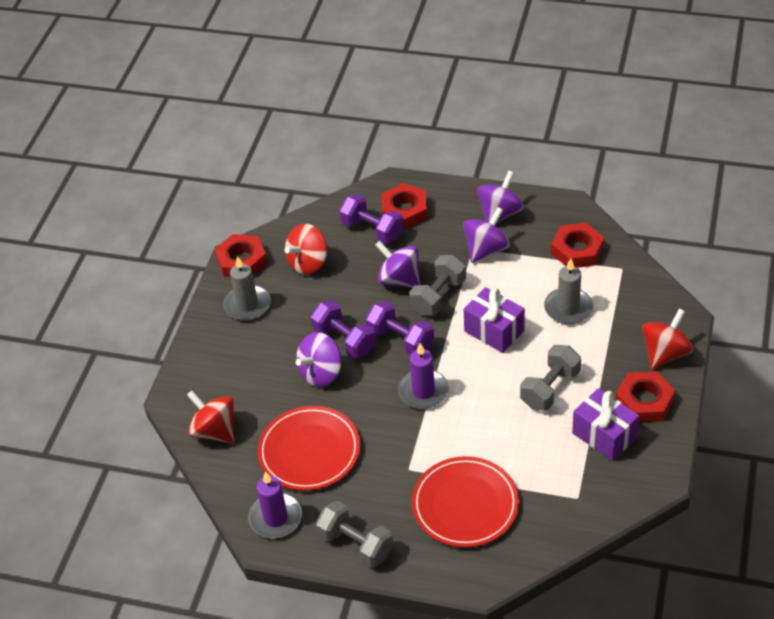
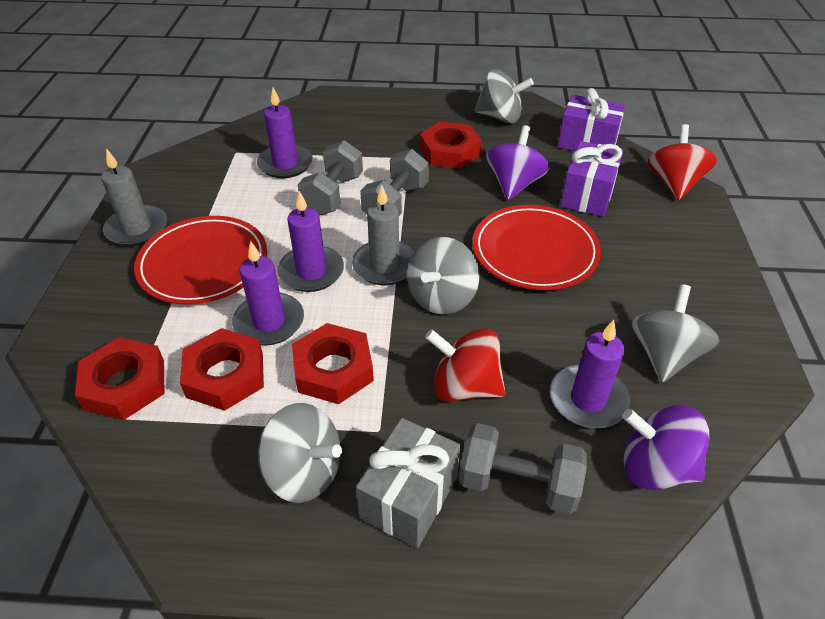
grey gift: none = 0 -> [356,418,461,548] = 1
grey spinning top: none = 0 -> [258,403,342,503] [407,237,479,314] [474,69,534,123] [632,284,719,383] = 4
purple candle: [248,471,302,538] [398,343,449,409] = 2 -> [232,241,304,346] [257,88,313,178] [277,191,344,292] [550,320,630,428] = 4
purple dumbbell: [311,300,376,359] [339,194,404,244] [366,301,434,355] = 3 -> none = 0
purple spinning top: [296,332,341,387] [375,241,420,288] [463,207,510,263] [477,171,524,223] = 4 -> [486,125,550,200] [622,405,709,490] = 2
red spinning top: [187,390,235,444] [285,224,327,275] [642,308,693,369] = 3 -> [425,328,506,402] [648,124,717,200] = 2

